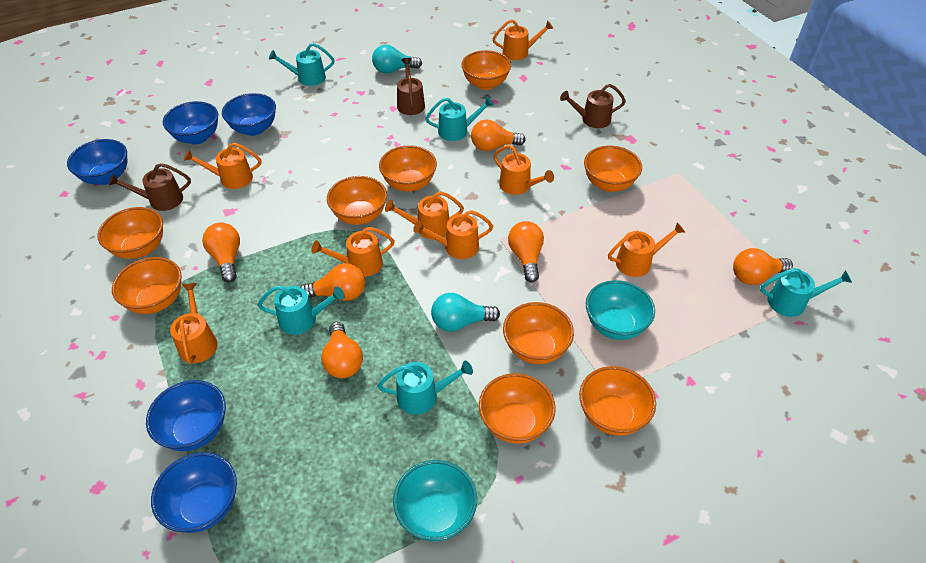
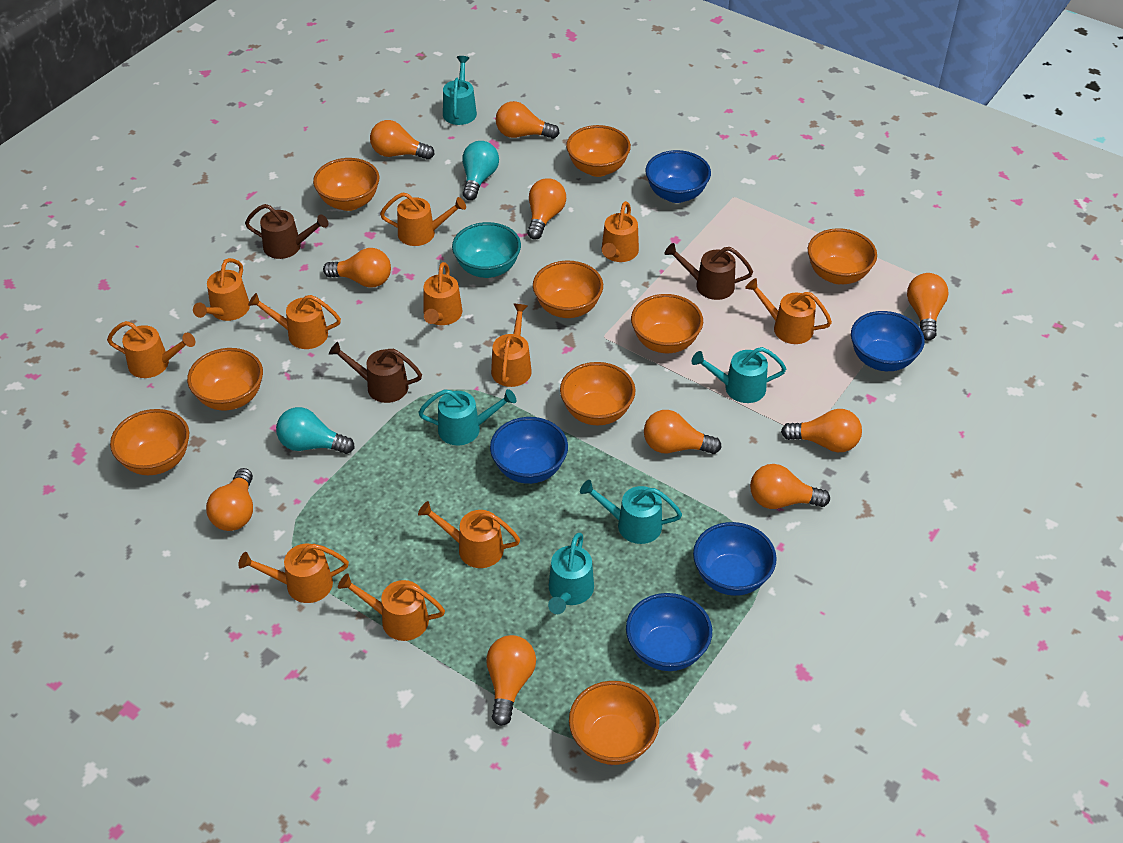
orange light bulb: [202,223,240,282] [300,263,365,301] [321,322,363,378] [471,120,526,151] [508,221,544,282] [733,248,793,285] = 6 -> [206,468,253,531] [323,248,391,288] [370,120,435,160] [486,635,536,726] [496,101,560,139] [527,178,566,240] [644,410,721,454] [750,464,830,509] [781,409,862,452] [907,273,949,340] = 10
orange watering can: [170,283,218,364] [184,143,261,189] [312,227,395,277] [385,191,464,239] [413,210,493,259] [493,19,553,60] [493,145,554,195] [608,222,686,277] = 8 -> [107,321,195,378] [193,258,250,321] [238,544,349,603] [248,293,341,349] [338,573,445,641] [380,192,466,246] [418,501,520,568] [423,262,462,325] [491,304,532,387] [602,201,639,262] [745,278,832,344] = 11
turquoise bowl: [393,460,477,542] [586,280,655,340] = 2 -> [452,222,521,278] = 1

